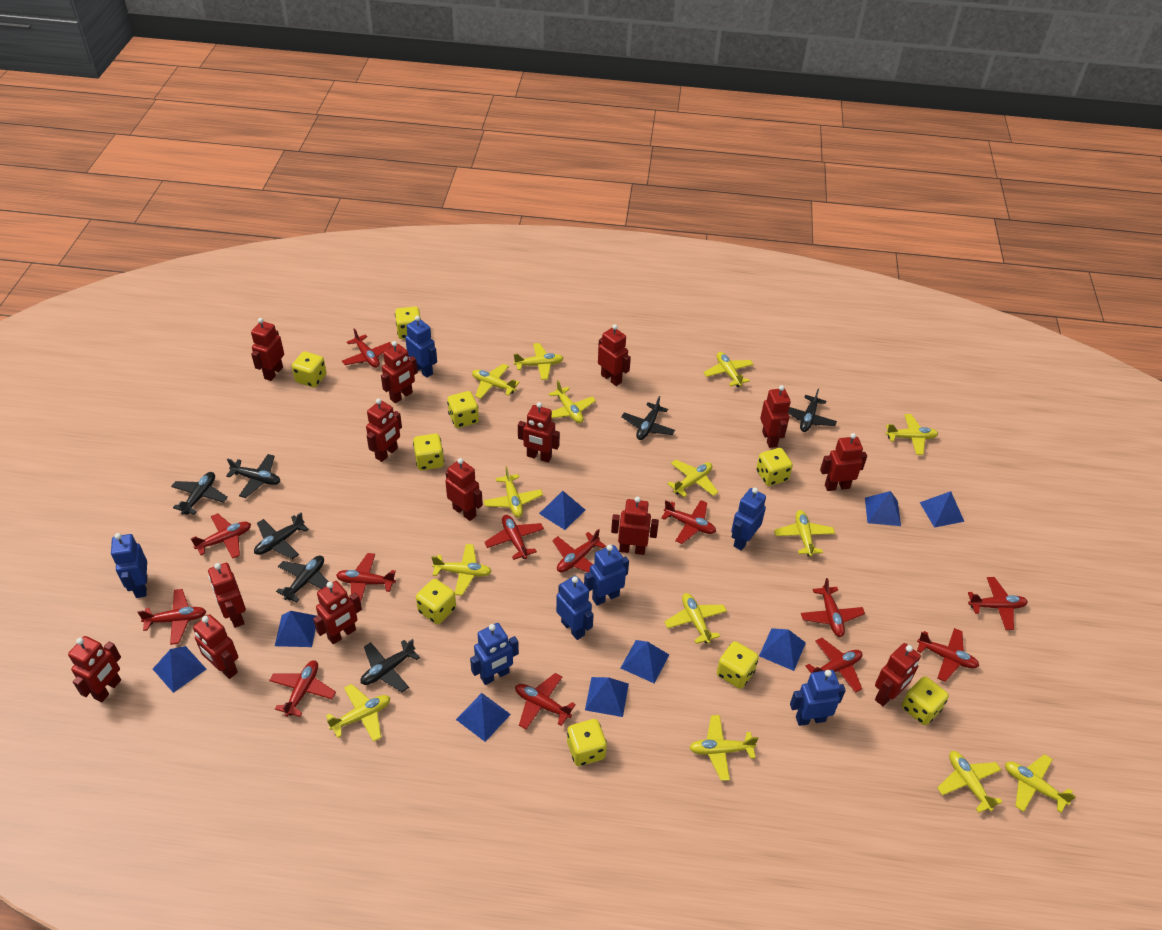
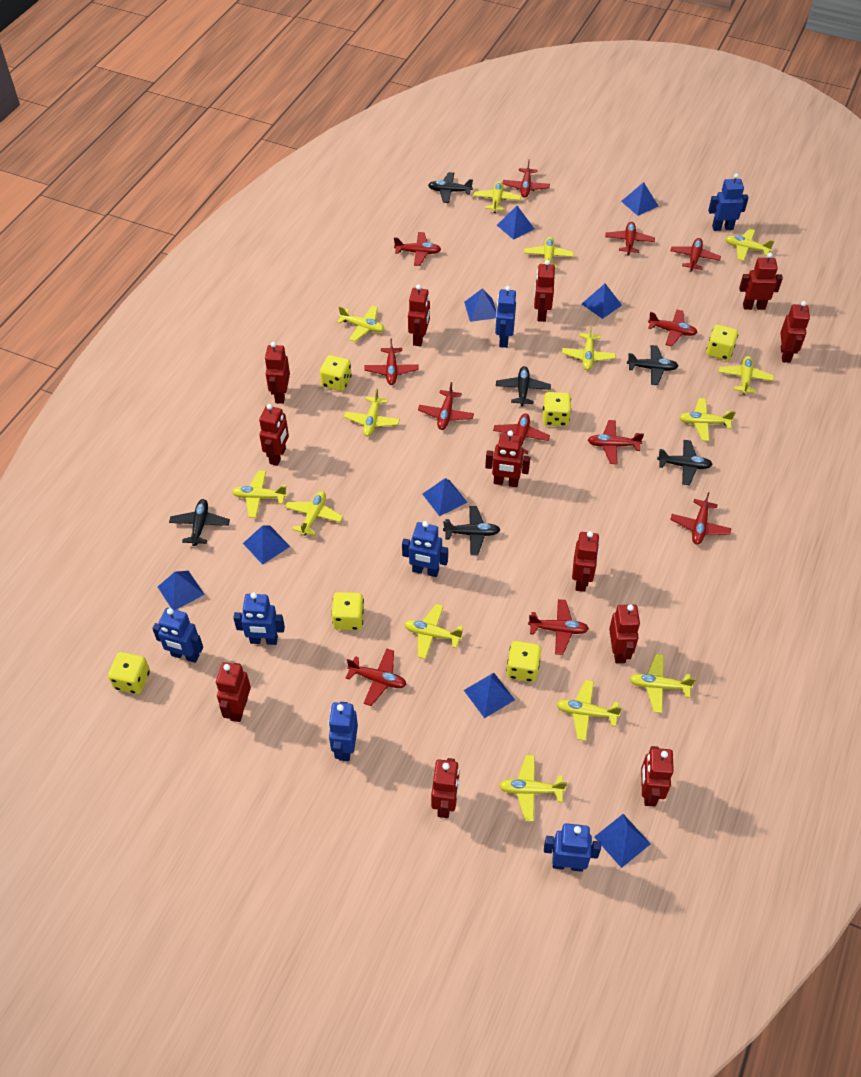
black plane: [171,472,228,515] [226,454,280,498] [254,513,309,559] [276,556,329,602] [361,639,420,692] [621,396,675,440] [788,388,837,432] = 7 -> [169,499,230,546] [428,172,473,203] [443,506,500,555] [496,366,551,407] [627,345,678,385] [657,440,713,485] = 6
red plane: [137,589,206,645] [191,513,251,559] [269,660,336,717] [336,553,396,602] [342,328,392,368] [484,515,544,560] [515,673,576,729] [552,529,606,573] [661,500,716,544] [801,578,865,637] [806,638,862,693] [917,628,979,682] [968,577,1028,630] = 13 -> [346,648,407,706] [364,338,419,385] [394,232,441,266] [418,382,474,430] [493,414,550,454] [503,159,550,198] [528,599,589,655] [588,420,644,464] [605,222,655,255] [648,310,698,346] [670,238,721,272] [670,492,731,545] = 12
red robot: [68,636,121,702] [193,614,238,679] [208,563,246,628] [251,318,284,381] [313,581,362,644] [366,398,402,462] [381,341,418,403] [445,458,483,521] [518,402,560,463] [598,324,631,386] [611,496,659,555] [760,385,791,448] [820,433,867,491] [875,643,921,706] = 14 -> [216,662,251,722] [259,404,289,466] [265,342,290,404] [408,284,430,346] [431,758,460,818] [485,431,530,487] [534,260,555,322] [572,531,600,592] [609,604,640,663] [641,746,674,807] [739,253,783,310] [780,301,810,363] = 12
yellow dice: [292,351,327,387] [395,307,421,339] [413,434,444,471] [416,579,456,624] [447,391,479,428] [567,719,607,766] [717,641,759,689] [756,448,793,486] [902,676,949,725] = 9 -> [108,652,150,694] [320,355,352,391] [331,592,364,630] [506,641,541,682] [543,392,571,426] [706,325,738,360] = 6

